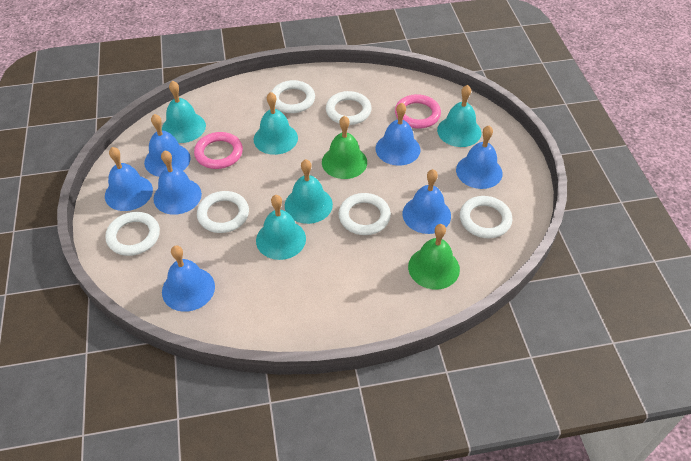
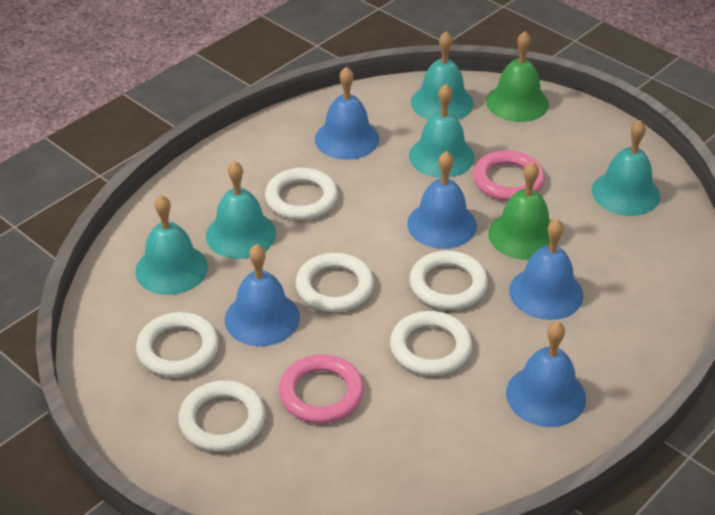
blue bell: [105,147,153,211] [144,114,191,177] [153,150,202,215] [162,245,215,312] [375,103,421,166] [402,169,451,234] [456,125,503,189] = 7 -> [225,244,300,346] [315,67,379,160] [407,151,477,249] [506,322,586,427] [509,219,583,320] = 5

